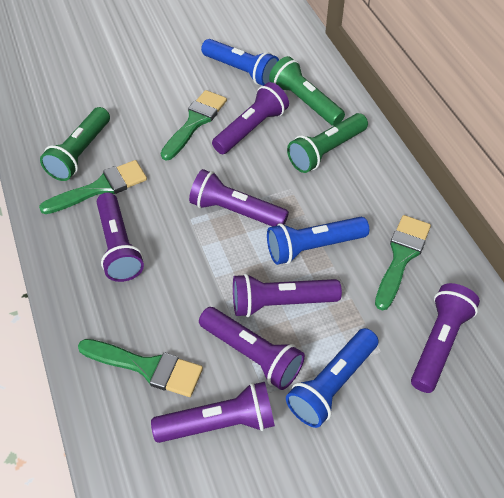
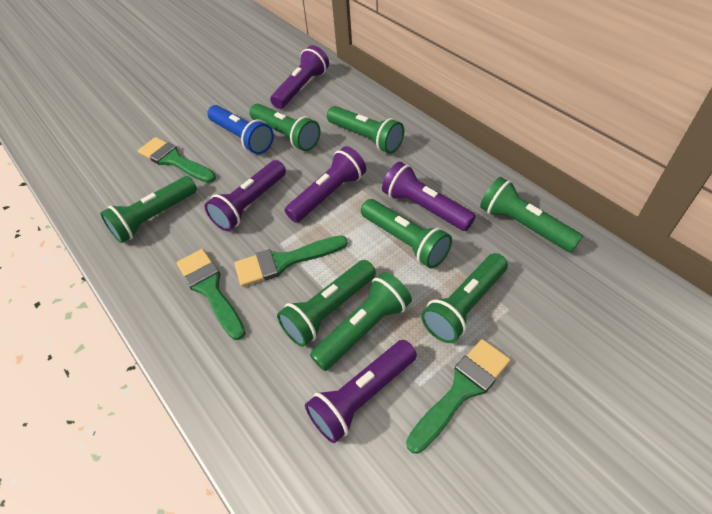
blue flashlight: [201,39,279,86] [267,217,369,265] [286,328,379,428] = 3 -> [207,105,274,154] = 1
green flashlight: [40,107,110,181] [269,56,345,126] [287,113,368,173] = 3 -> [100,176,197,243] [250,104,320,151] [277,260,376,347] [310,272,412,371] [327,106,404,154] [361,199,452,269] [421,253,508,343] [480,177,583,252] = 8
purple flashlight: [97,192,144,282] [151,382,275,443] [189,169,289,227] [199,307,305,390] [212,82,289,154] [233,274,342,317] [411,283,480,393] = 7 -> [205,160,286,231] [270,45,329,109] [285,146,366,223] [305,340,417,443] [382,162,476,231] = 5

